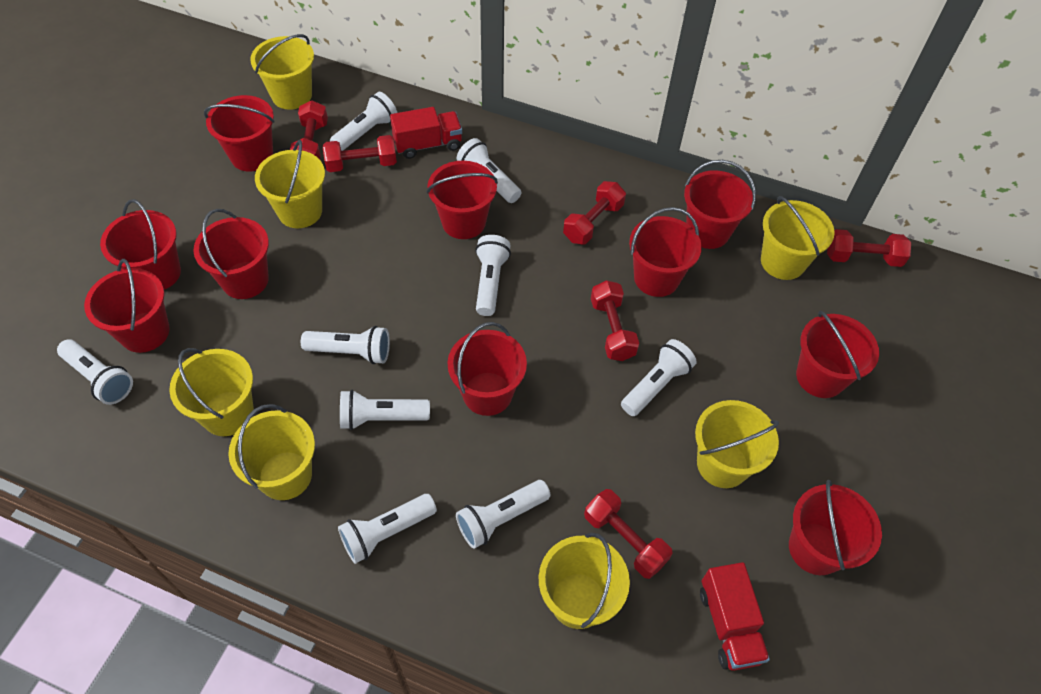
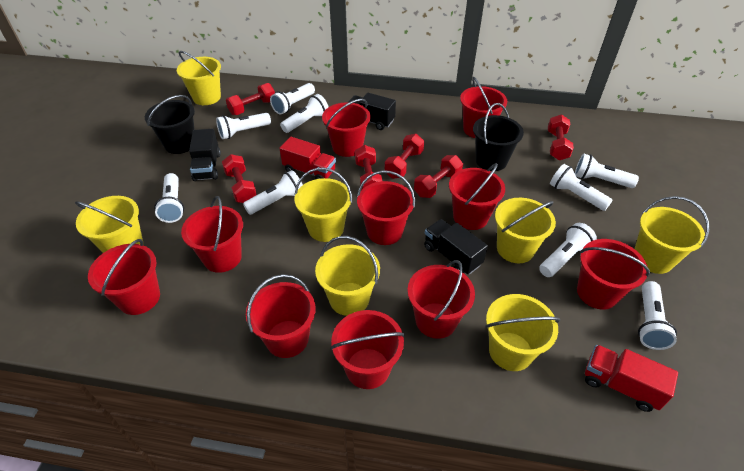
black bucket: none = 0 -> [145,95,195,154] [473,103,524,171] = 2
black truck: none = 0 -> [189,129,221,181] [348,93,396,130] [424,219,488,275] = 3

